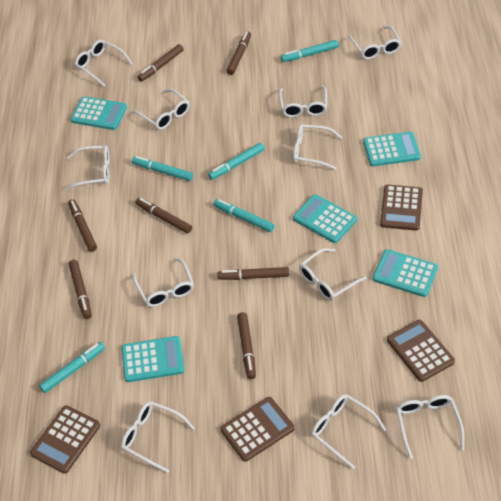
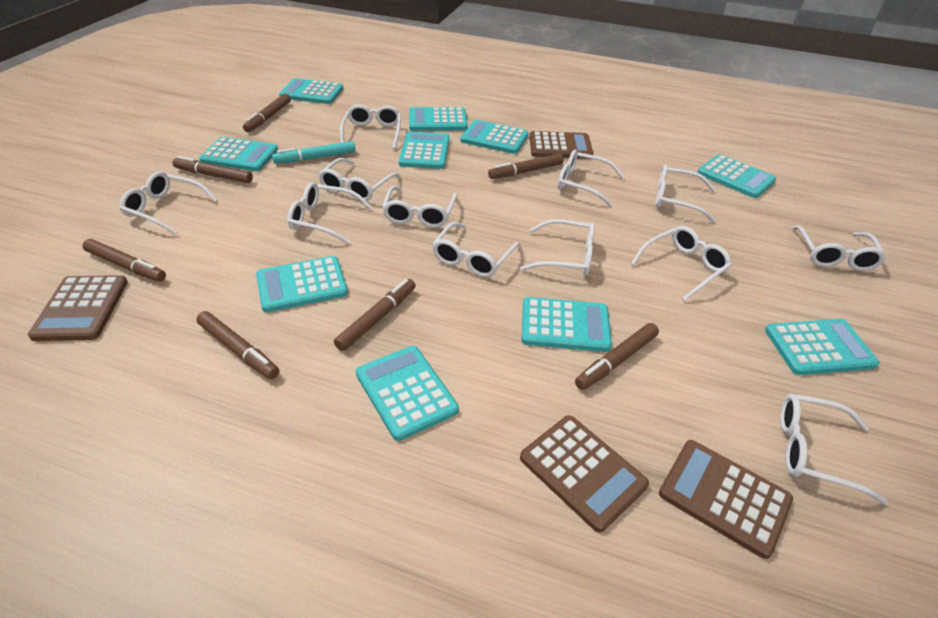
turquoise calculator: [70,97,127,130] [122,336,184,382] [293,194,357,243] [363,132,420,166] [373,249,438,297] = 5 -> [199,137,278,171] [256,256,348,313] [279,78,344,104] [356,346,459,441] [399,132,450,169] [409,107,468,131] [460,120,529,154] [521,297,612,352] [697,154,776,198] [765,319,879,375] = 10
turquoise marker: [39,342,105,393] [132,156,193,181] [208,143,264,180] [213,199,274,232] [281,40,338,62] = 5 -> [272,141,355,164] = 1
white glasses: [65,146,109,190] [75,40,132,86] [121,401,195,473] [132,89,190,130] [133,258,194,307] [279,86,327,117] [293,124,342,170] [299,248,367,301] [311,394,386,469] [348,26,402,60] [396,395,465,459] = 11 -> [119,171,218,235] [287,182,372,244] [318,158,401,201] [340,104,401,149] [382,186,457,228] [432,222,521,277] [521,219,595,275] [558,150,625,206] [631,226,732,301] [656,165,716,222] [780,393,888,505] [792,225,887,271] = 12

